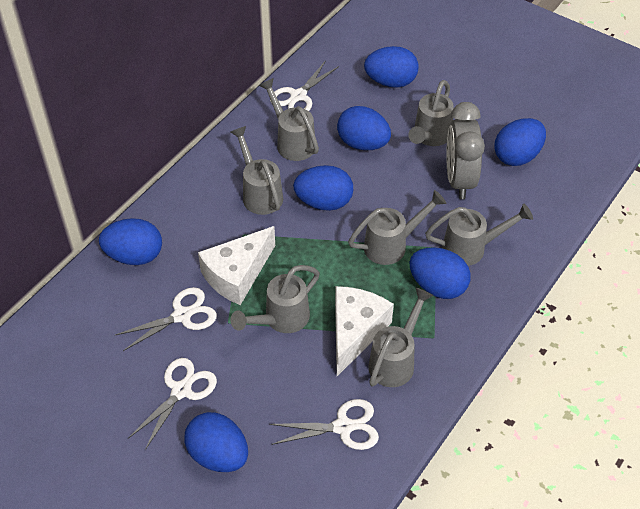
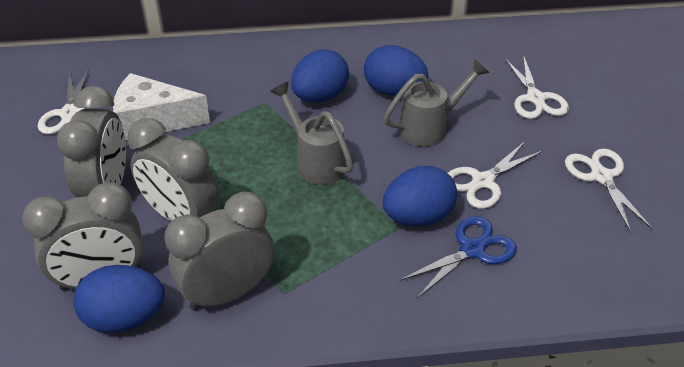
blue egg: [99,218,162,265] [184,412,248,472] [293,165,353,211] [337,106,391,150] [364,46,419,88] [410,247,471,299] [495,118,546,166] = 7 -> [73,265,165,333] [291,49,349,102] [364,45,428,96] [383,166,457,226] = 4
blue scissors: none = 0 -> [400,216,517,298] = 1
grey clock: [446,102,485,199] = 1 -> [22,182,143,291] [57,86,126,197] [128,118,220,222] [164,192,275,311] = 4
grey watering can: [231,126,283,215] [231,265,320,333] [259,78,319,161] [348,190,447,265] [368,288,434,387] [408,80,454,146] [425,204,533,266] = 7 -> [270,82,353,185] [384,59,490,147] = 2
white cheese: [198,226,275,305] [335,286,394,376] = 2 -> [113,73,210,140] = 1

